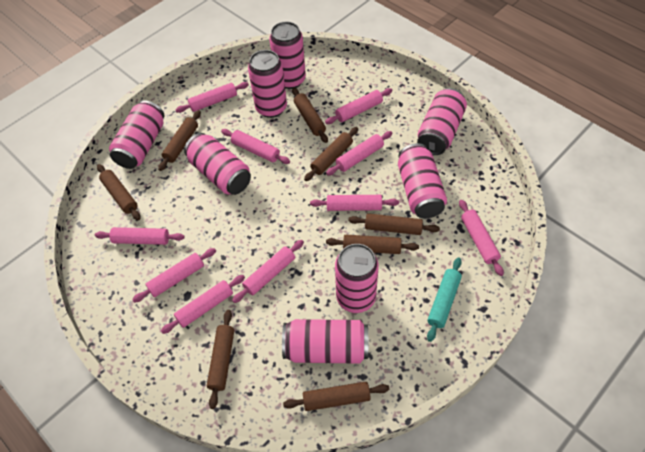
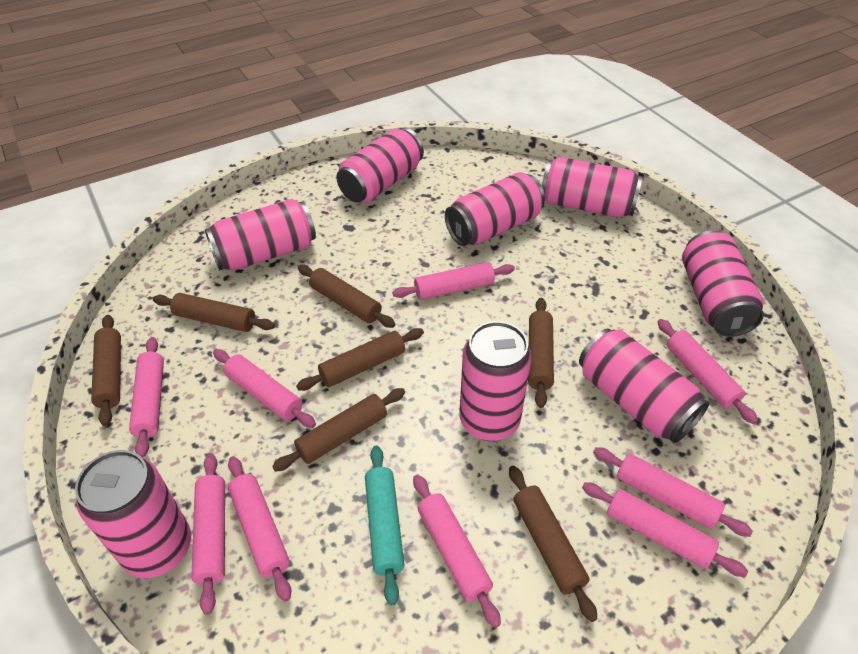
brown rolling pin: [97,164,141,220] [158,110,201,171] [207,310,234,409] [283,382,389,411] [292,88,328,143] [304,127,358,181] [326,235,419,254] [348,213,440,235] = 8 -> [91,315,121,426] [153,293,275,332] [272,388,405,472] [296,328,424,391] [298,265,396,328] [509,466,597,622] [528,298,554,408] = 7
pink rolling pin: [95,227,184,245] [132,248,216,303] [161,275,245,334] [175,82,249,113] [221,129,290,164] [232,240,304,303] [310,195,399,211] [325,88,392,124] [326,131,393,175] [459,200,504,276] = 10 -> [129,337,164,457] [191,453,225,615] [213,349,316,428] [228,456,291,602] [392,262,515,300] [413,474,501,628] [582,482,748,577] [593,447,753,537] [658,319,758,424] = 9

